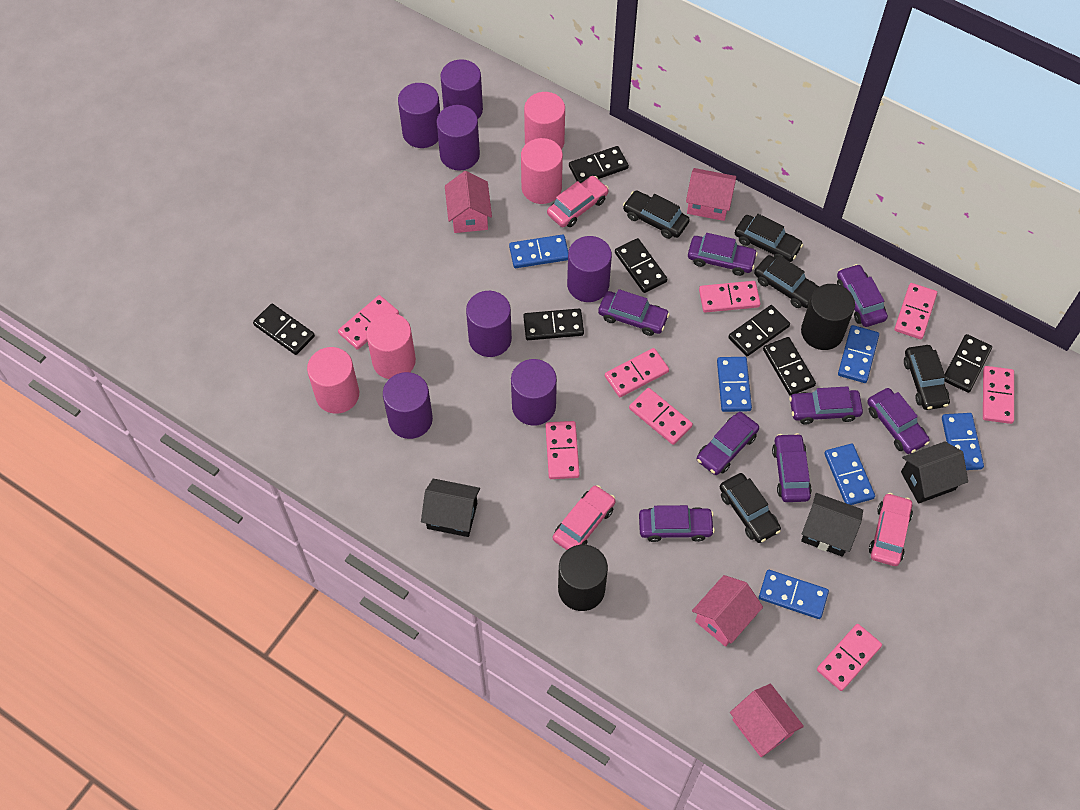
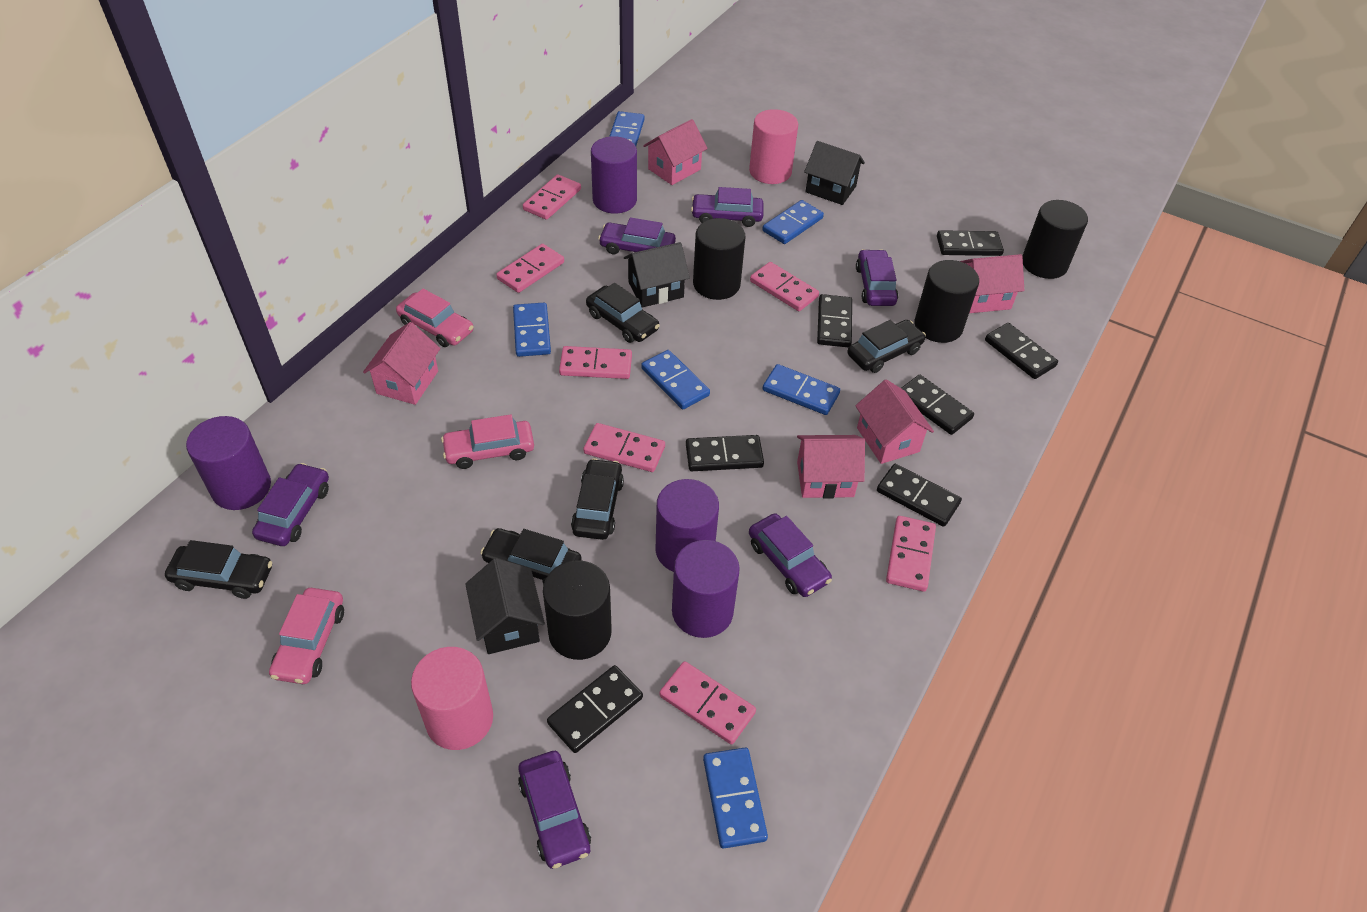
black cylinder: [558,545,608,611] [801,284,855,350] = 2 -> [543,560,612,660] [693,218,746,300] [915,260,979,343] [1022,200,1088,279] = 4
pink cylinder: [307,347,359,414] [366,313,416,379] [521,138,563,204] [524,92,565,150] = 4 -> [411,647,493,750] [749,109,798,184] = 2
pink domino: [338,295,399,350] [545,421,580,479] [605,348,669,397] [629,388,693,445] [699,281,761,313] [817,624,882,691] [894,283,937,339] [983,366,1014,424] = 8 -> [496,244,564,293] [523,174,581,220] [559,346,632,379] [584,423,665,472] [659,661,756,744] [750,262,819,311] [886,516,936,592] = 7
pink house: [445,171,492,233] [686,168,737,221] [692,575,763,647] [730,684,804,757] = 4 -> [363,322,441,405] [643,119,707,185] [797,435,865,499] [855,379,934,464] [960,254,1024,313] = 5
purple car: [598,289,670,336] [639,505,715,542] [688,233,758,276] [697,412,759,475] [772,433,812,502] [789,386,863,424] [837,264,888,327] [867,388,930,454] = 8 -> [252,463,329,546] [518,751,591,869] [598,217,676,254] [691,187,763,227] [749,513,832,597] [856,249,898,306] = 6
purple cylinder: [383,372,433,439] [398,83,440,148] [436,105,480,171] [440,59,483,119] [466,291,512,357] [511,359,557,426] [567,236,612,302] = 7 -> [186,416,271,510] [591,136,637,214] [655,479,719,572] [672,540,740,638] = 4

